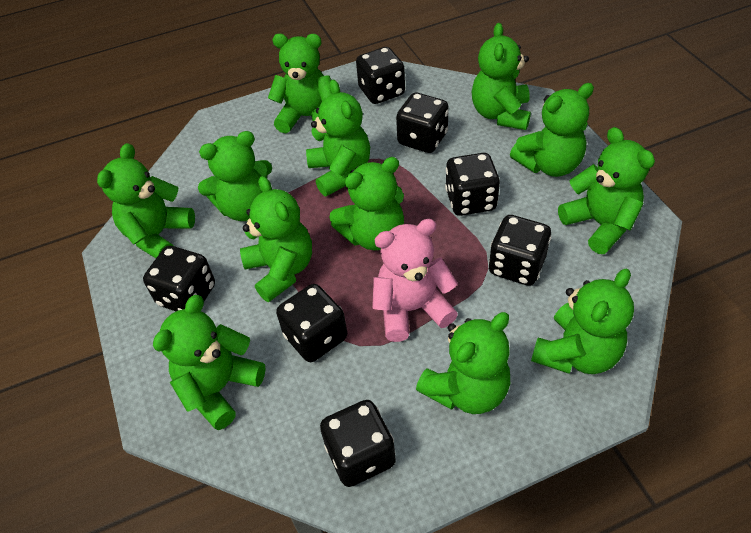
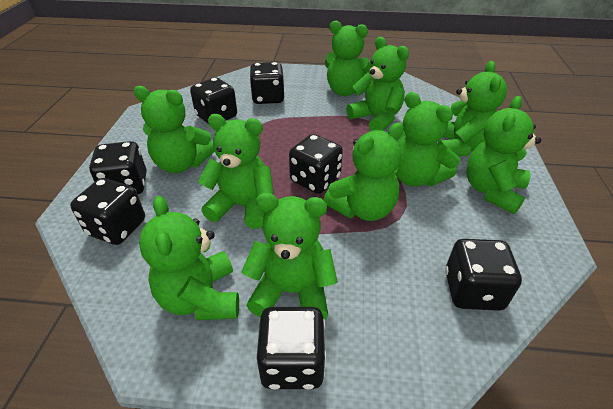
green teddy bear: [97,143,195,258] [153,295,266,430] [198,131,272,221] [240,176,312,302] [268,34,331,133] [306,79,370,196] [329,157,404,250] [416,312,510,414] [472,23,531,130] [510,83,594,177] [531,269,634,374] [558,127,655,254] = 12 -> [133,86,215,173] [139,196,239,320] [198,114,274,229] [241,193,338,320] [324,123,404,221] [325,21,373,96] [346,37,409,131] [395,92,460,186] [438,61,507,156] [466,96,541,214] = 10
pink teddy bear: [372,219,458,342] = 1 -> none = 0

